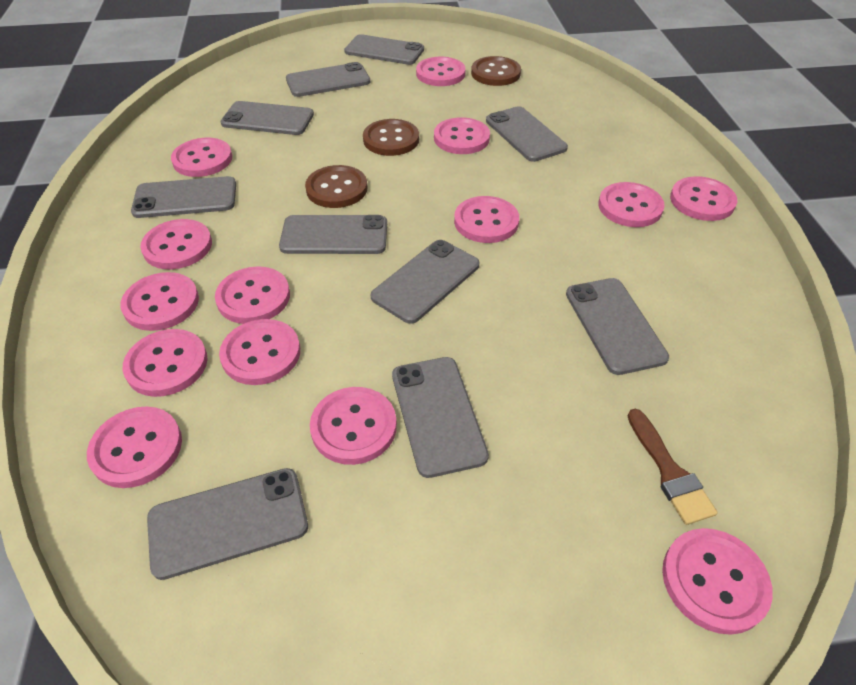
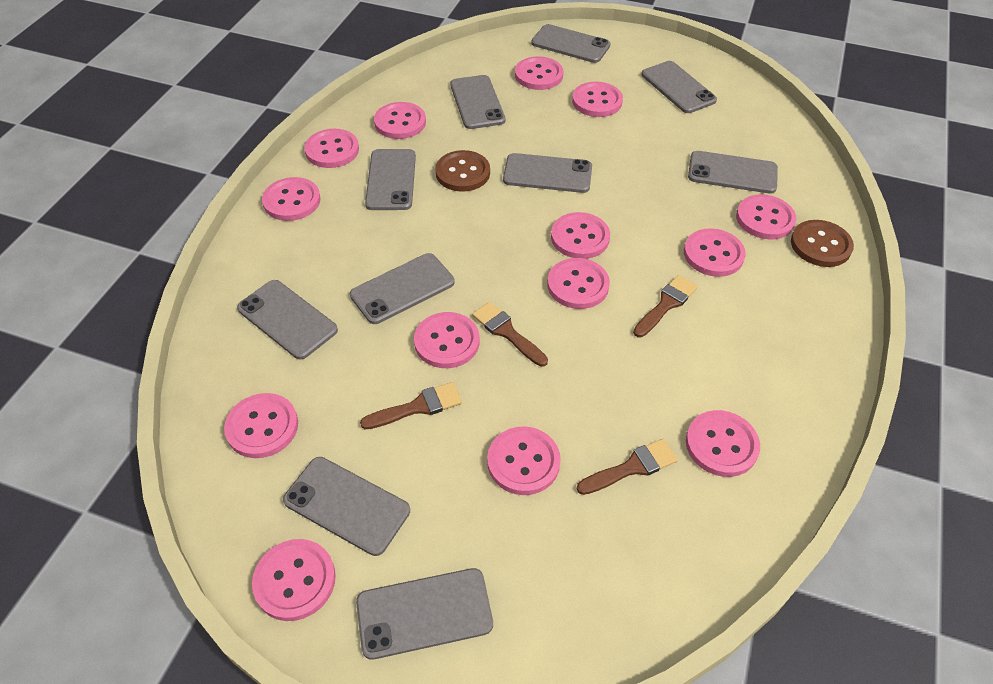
brown brush: [628,409,718,525] = 1 -> [360,382,462,430] [472,302,548,367] [577,439,678,495] [633,275,698,338] = 4
brown button: [305,165,367,208] [363,119,419,156] [471,56,521,86] = 3 -> [435,150,490,192] [791,220,854,267] = 2

